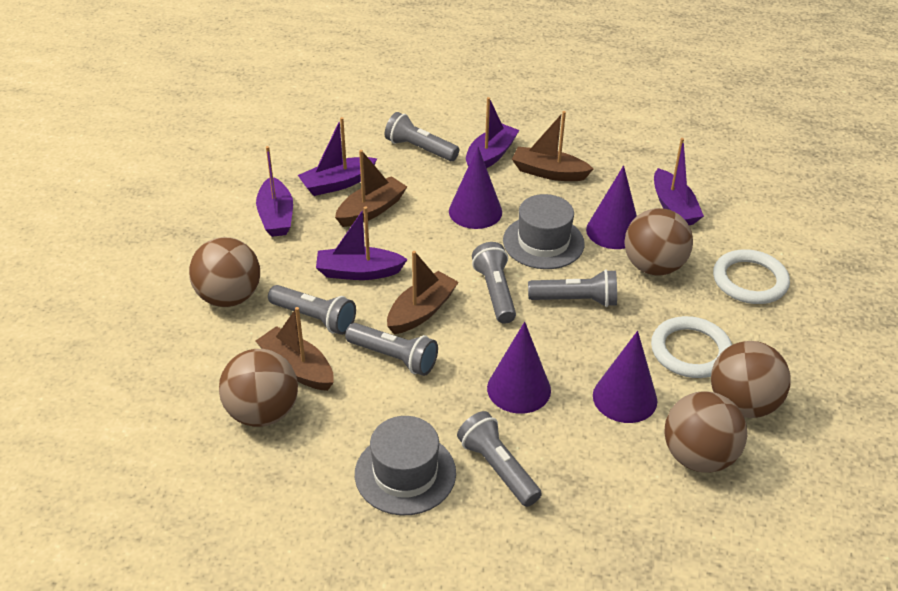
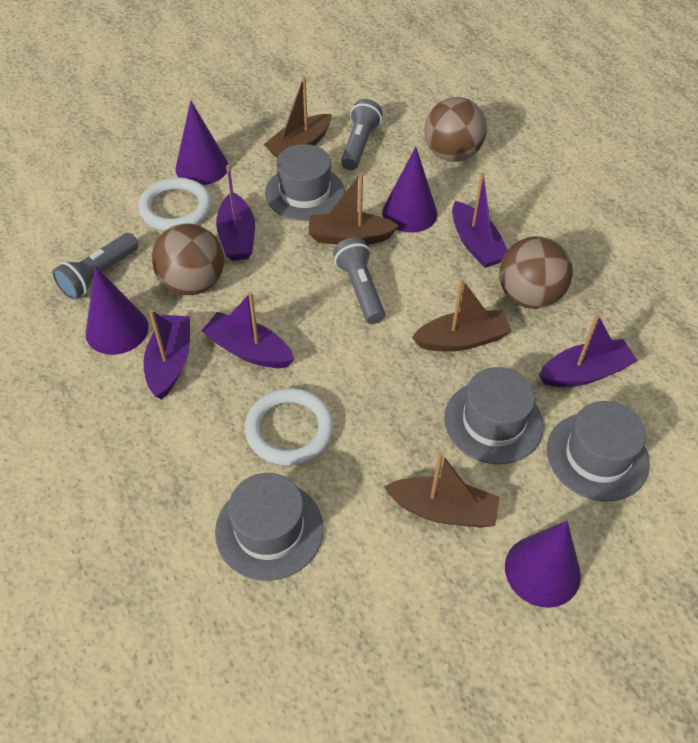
brown ball: [189,237,260,307] [219,349,298,427] [624,208,693,276] [664,391,747,473] [711,341,790,418] = 5 -> [152,223,224,295] [424,97,487,162] [499,236,573,309] = 3
grey flashlight: [268,285,356,335] [345,323,438,376] [385,112,459,161] [457,411,542,507] [472,242,516,324] [528,269,617,307] = 6 -> [52,233,139,300] [333,237,385,324] [341,99,383,170] = 3
grey hat: [355,416,456,515] [503,194,585,269] = 2 -> [215,473,323,581] [265,144,345,220] [444,367,544,464] [547,401,650,501] = 4

